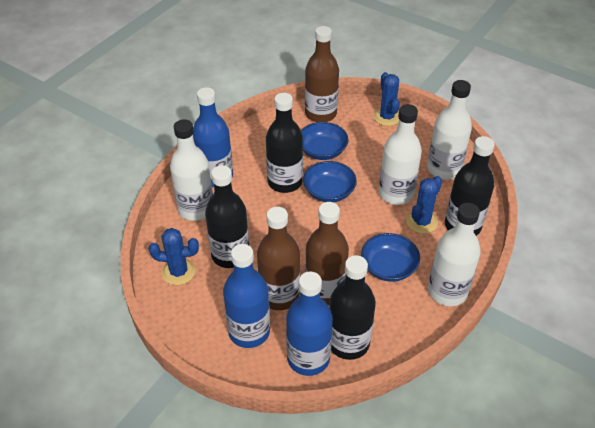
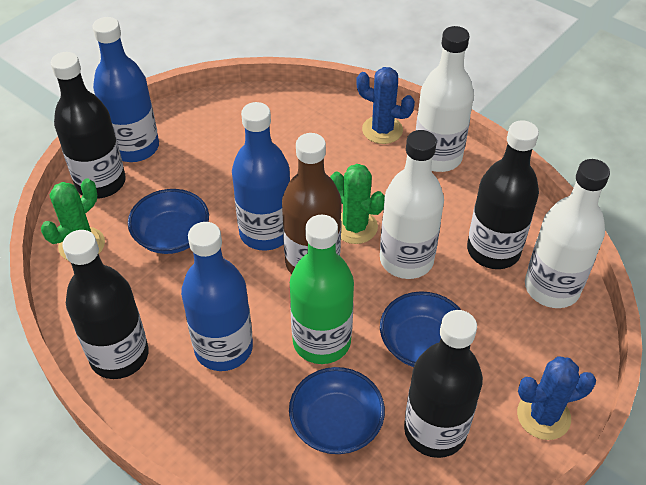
blue cactus: [149,228,199,285] [373,72,400,126] [406,176,442,234] = 3 -> [356,67,415,144] [517,356,596,440] = 2
brown bottle: [257,207,300,310] [305,26,339,122] [305,202,349,305] = 3 -> [282,133,341,274] = 1
green bottle: none = 0 -> [290,215,354,364] = 1
green cactus: none = 0 -> [41,179,105,260] [330,164,385,244] = 2
white bottle: [170,119,213,221] [379,104,422,205] [427,80,472,179] [428,203,481,306] = 4 -> [380,130,444,279] [416,26,474,172] [525,159,610,308] = 3

